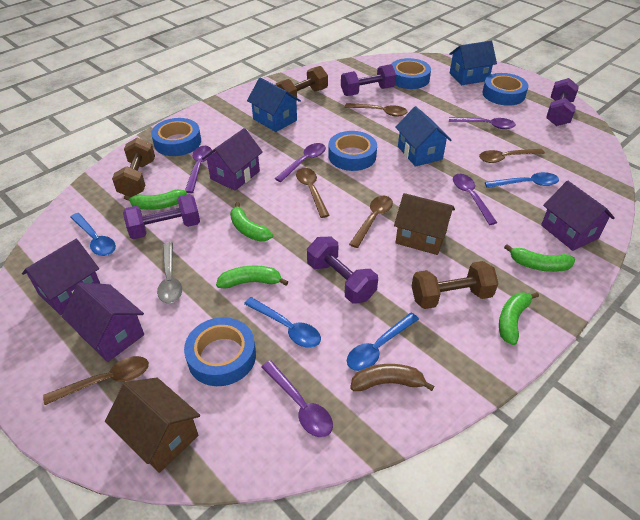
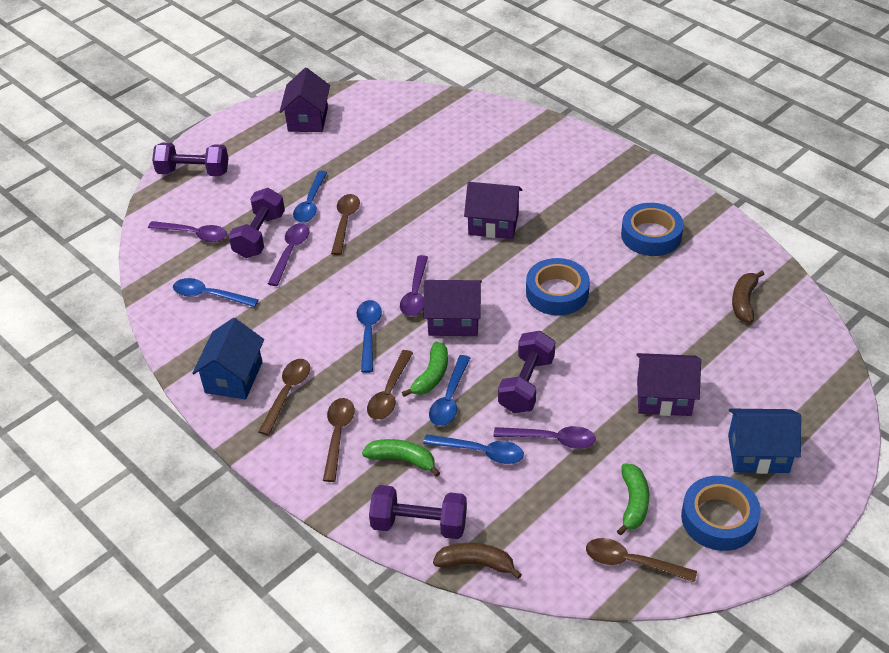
blue house: [247,78,301,132] [396,106,451,167] [449,41,497,85] = 3 -> [192,318,264,399] [728,409,801,474] = 2
blue spoon: [70,213,116,256] [244,297,321,348] [347,313,419,371] [485,172,559,188] = 4 -> [173,278,259,307] [293,171,328,223] [357,300,382,373] [423,434,524,464] [429,355,470,426] = 5
blue tape: [151,118,201,156] [184,317,256,386] [328,131,377,171] [391,58,431,89] [482,73,528,106] = 5 -> [526,258,590,316] [621,203,684,256] [681,476,761,551] = 3
brown banana: [350,364,434,391] = 1 -> [433,543,522,579] [732,271,764,323] = 2
brown dumbbell: [112,138,155,197] [275,66,328,101] [412,261,499,309] = 3 -> none = 0
brown house: [105,377,200,473] [394,193,455,255] = 2 -> none = 0
green banana: [124,189,187,210] [216,265,288,289] [230,202,273,242] [499,292,539,345] [504,244,575,272] = 5 -> [362,439,440,477] [402,341,448,397] [617,463,649,535] = 3
grey spoon: [157,242,182,303] = 1 -> none = 0
purple spoon: [185,146,212,193] [261,360,333,437] [275,143,326,182] [449,117,516,129] [453,174,497,225] = 5 -> [148,221,227,242] [268,223,309,286] [400,255,428,317] [494,426,596,449] = 4

